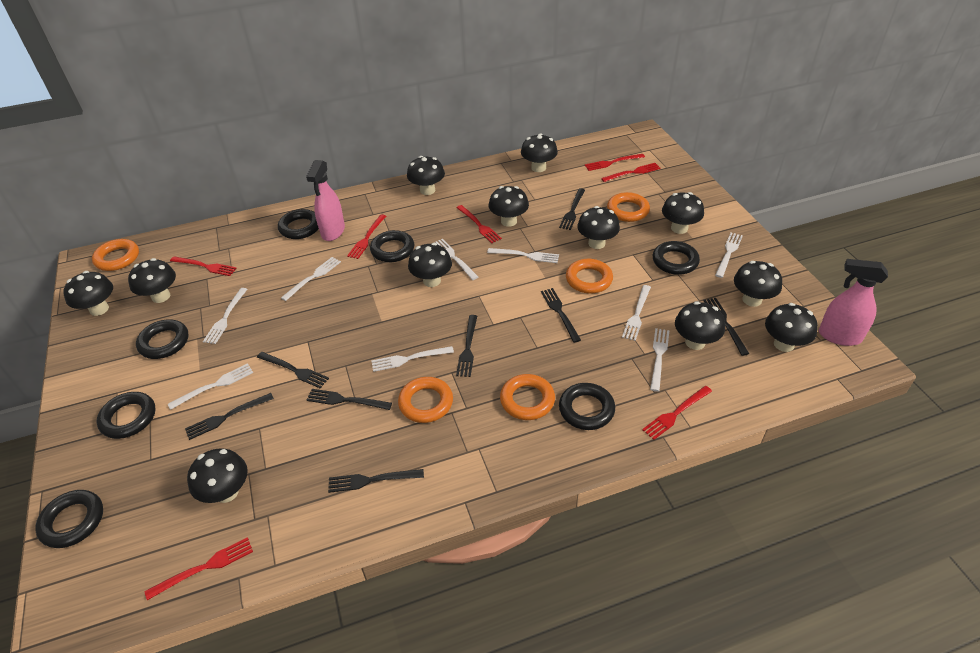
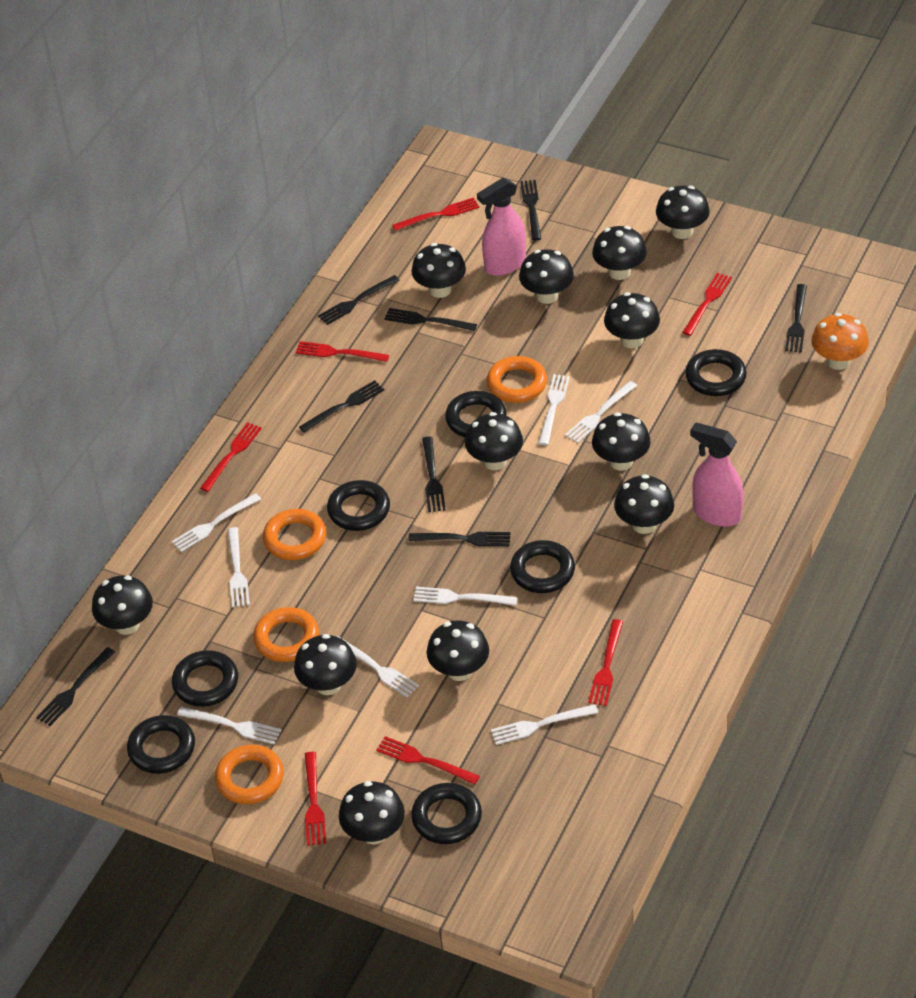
orange mushroom: none = 0 -> [811,313,869,370] = 1
orange ring: [92,239,139,271] [398,377,453,423] [500,374,555,420] [566,259,613,294] [607,192,650,222] = 5 -> [215,745,284,804] [253,607,319,662] [263,509,326,560] [487,356,547,403] = 4
white fork: [168,363,253,410] [203,288,247,344] [281,257,341,301] [371,346,454,372] [435,239,478,280] [487,248,559,263] [622,285,651,341] [650,328,670,392] [715,232,743,278] = 9 -> [172,493,261,552] [177,707,281,745] [227,527,250,608] [336,636,419,697] [413,587,518,606] [491,704,598,745] [538,374,570,445] [565,381,637,443] = 8

